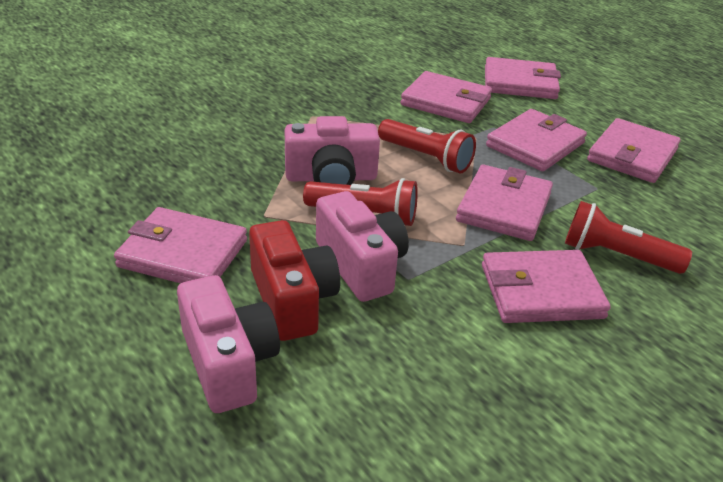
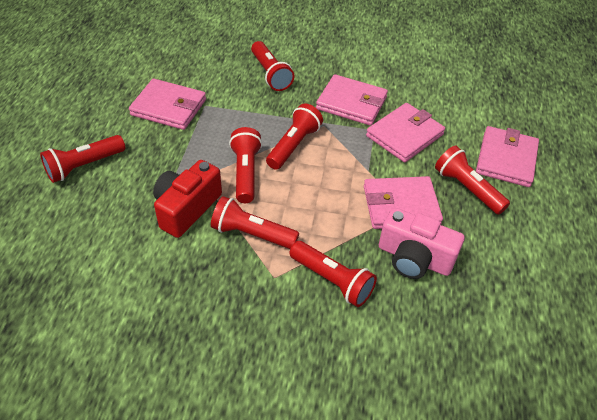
pink camera: [177,275,280,413] [285,116,380,185] [316,191,409,302] = 3 -> [379,207,464,279] = 1
pink wallet: [114,207,247,283] [401,71,492,123] [456,165,553,241] [482,250,611,323] [485,57,561,99] [486,109,587,171] [587,118,681,183] = 7 -> [129,79,206,130] [316,74,388,126] [364,176,443,229] [366,103,445,163] [476,126,539,187] = 5
red flashlight: [303,178,418,226] [378,119,476,174] [565,201,692,274] = 3 -> [40,135,125,183] [211,196,299,249] [229,127,262,203] [251,41,294,91] [266,104,323,170] [289,241,377,307] [435,146,510,215] = 7

